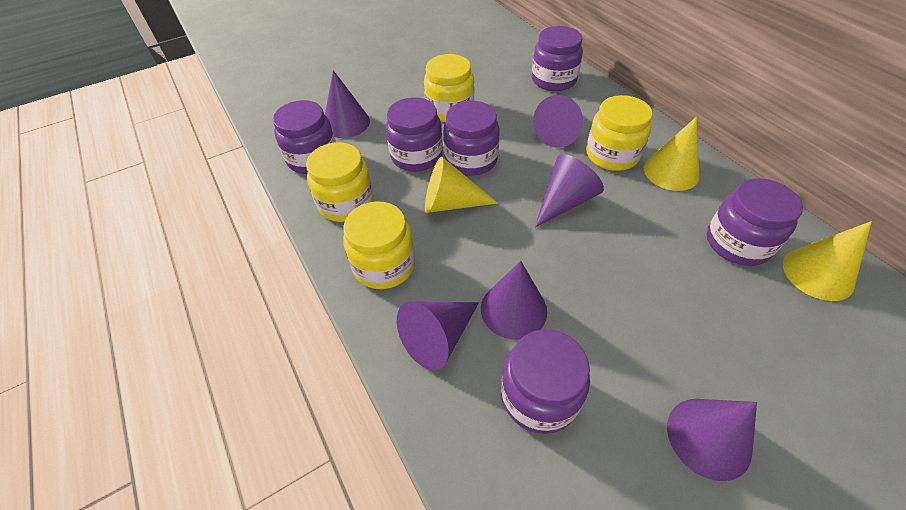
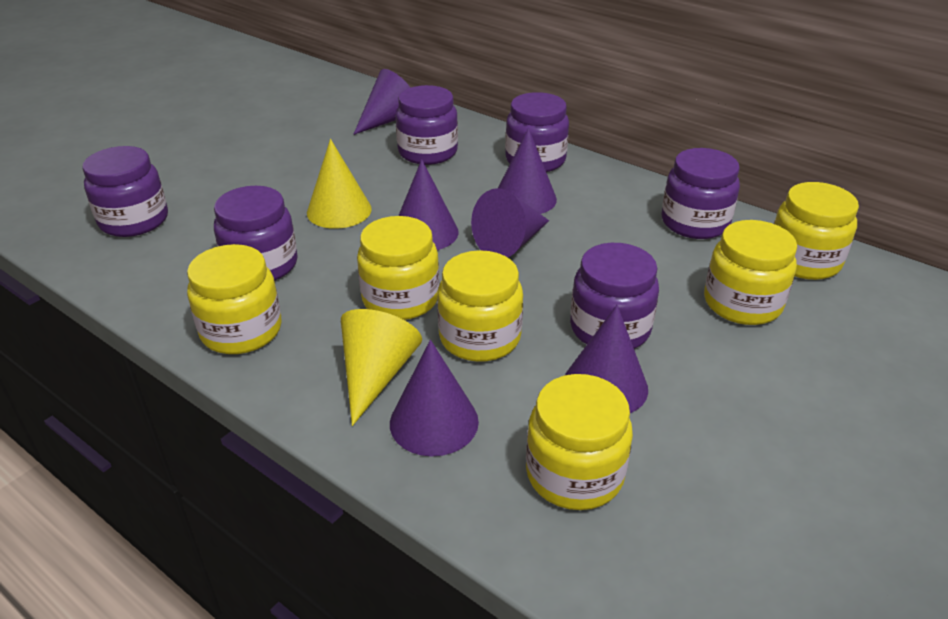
yellow cone: [425,157,498,213] [644,117,700,191] [783,221,872,301] = 3 -> [307,139,372,229] [341,309,422,426] = 2
yellow jar: [306,142,374,222] [343,201,416,289] [424,54,474,122] [586,95,653,171] = 4 -> [187,244,282,354] [357,216,439,320] [437,250,523,362] [526,374,633,510] [704,220,797,325] [774,182,859,280] = 6

